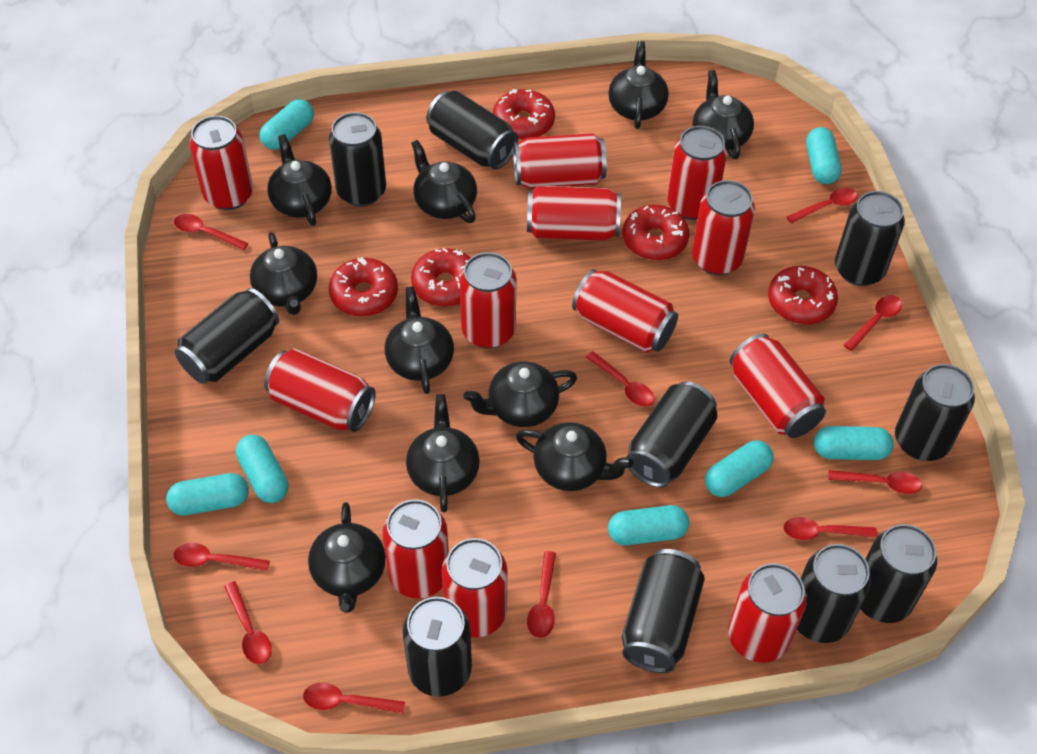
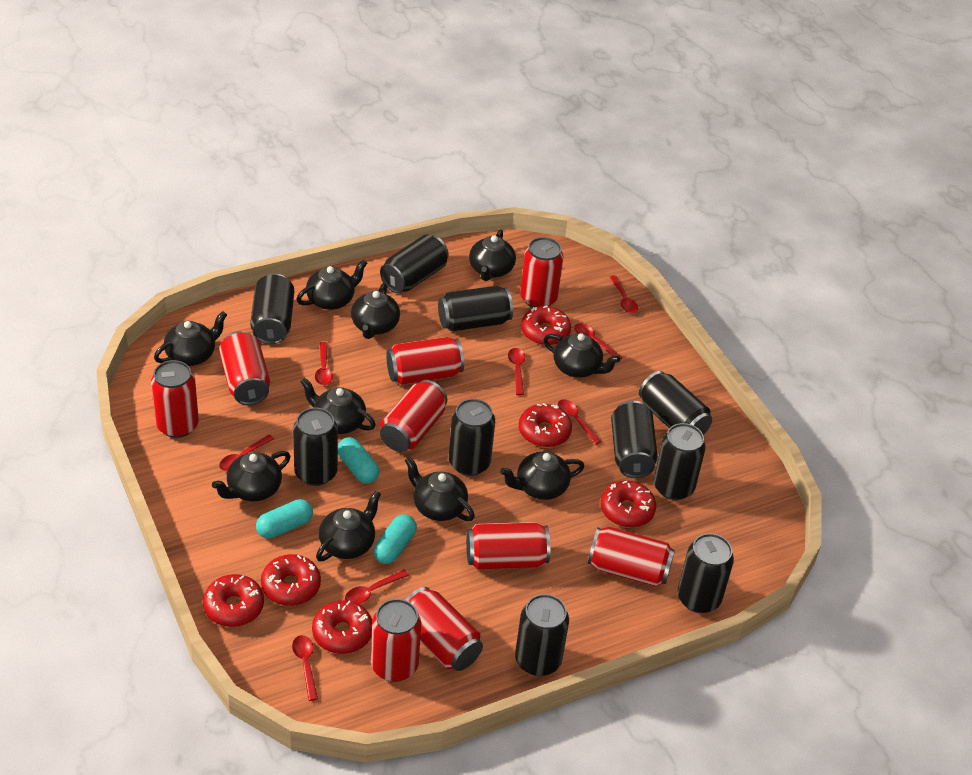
red can: [189,116,253,210] [264,349,376,432] [383,499,449,599] [442,538,507,638] [460,252,517,349] [513,133,607,189] [527,186,621,241] [572,269,678,353] [667,126,727,220] [692,180,755,275] [728,563,807,663] [730,333,826,438] = 12 -> [151,360,199,438] [219,331,270,405] [371,599,421,682] [380,380,447,452] [386,337,464,385] [405,587,483,671] [466,522,550,569] [520,237,563,308] [588,527,675,587] = 9
red donut: [329,257,398,317] [411,248,471,307] [493,89,555,140] [623,205,689,260] [768,266,838,324] = 5 -> [203,574,264,627] [261,554,321,606] [312,600,372,654] [519,403,572,447] [521,306,571,345] [600,481,656,528] = 6
red spoon: [173,543,270,571] [174,214,248,250] [224,581,272,664] [303,683,405,714] [527,551,556,638] [586,351,655,407] [783,517,877,540] [787,188,858,224] [828,470,922,494] [844,295,902,351] = 10 -> [219,434,274,471] [292,635,318,701] [315,342,333,385] [345,570,409,604] [508,348,525,395] [558,399,601,445] [574,323,623,360] [610,275,638,313] = 8
turquoise capsule: [166,473,249,515] [236,435,288,503] [260,99,314,150] [608,505,689,545] [705,440,774,497] [806,127,841,184] [814,426,894,460] = 7 -> [256,499,313,539] [338,437,379,484] [373,514,417,564] = 3

